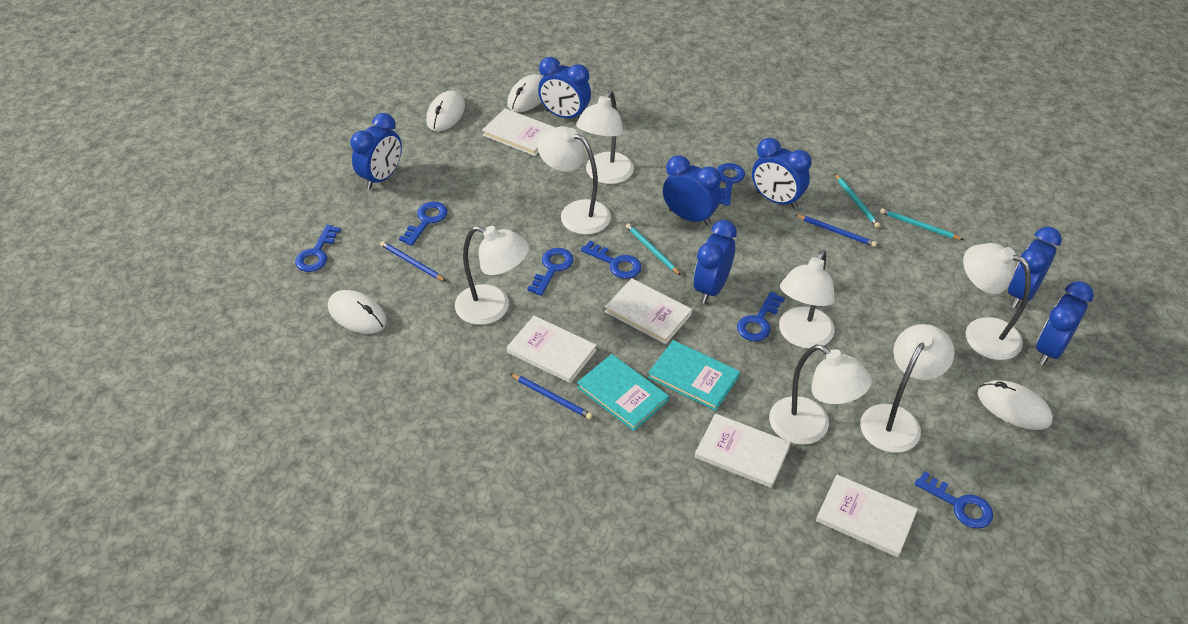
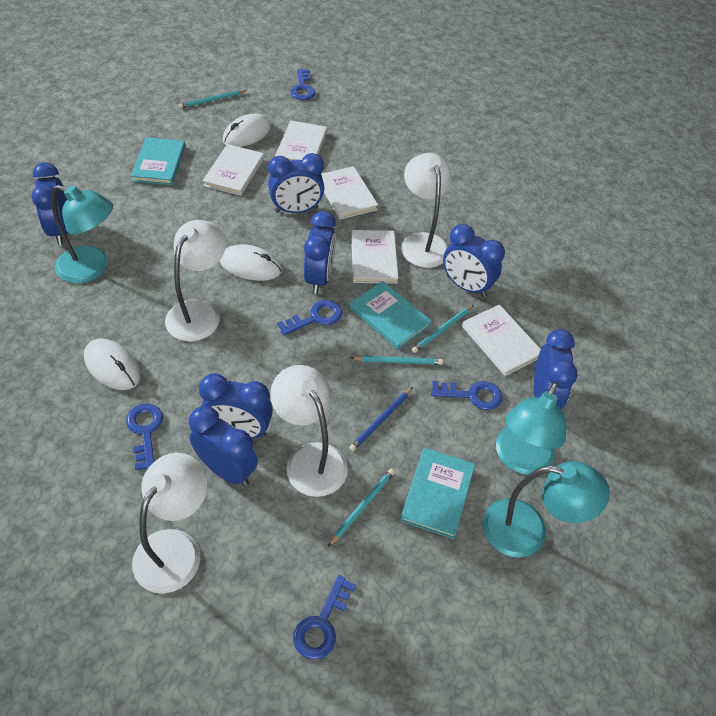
blue key: [295,225,341,272] [399,202,448,246] [527,248,573,296] [581,241,641,279] [717,163,745,206] [737,292,785,341] [914,471,993,529] = 7 -> [126,404,163,471] [277,300,342,336] [291,69,316,100] [293,575,356,660] [431,381,503,410] = 5
blue pencil: [380,241,446,281] [511,374,593,419] [796,215,877,247] = 3 -> [349,387,413,451] = 1
turquoise book: [577,354,669,431] [648,340,740,411] = 2 -> [131,137,185,185] [350,281,432,350] [400,448,475,539] = 3
turquoise lamp: none = 0 -> [51,185,113,284] [483,461,610,558] [496,382,566,475] = 3
turquoise pencil: [626,223,681,275] [835,174,880,228] [880,208,963,240] = 3 -> [179,90,247,108] [328,469,395,547] [351,355,443,365] [412,305,474,353] = 4
white lamp: [455,226,529,325] [538,126,611,235] [576,91,634,184] [769,345,872,445] [779,250,835,348] [860,324,955,453] [963,243,1031,360] = 7 -> [132,453,208,593] [165,220,226,341] [270,365,348,497] [401,153,452,268] = 4
white mouse: [328,290,387,334] [426,91,465,131] [507,74,543,112] [978,380,1053,430] = 4 -> [84,338,141,390] [220,244,282,281] [223,114,271,147] = 3

